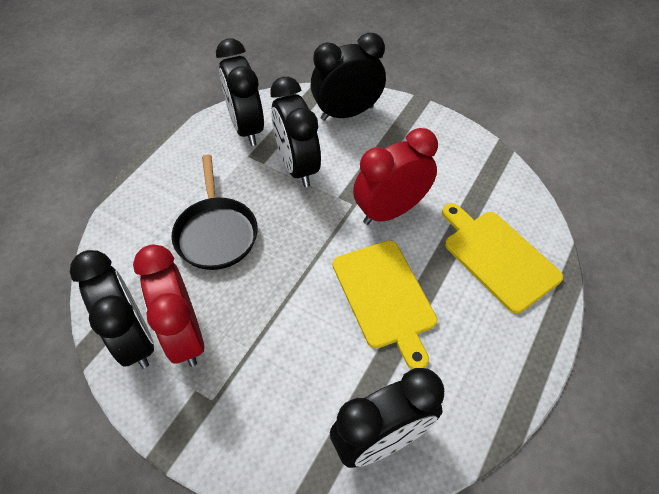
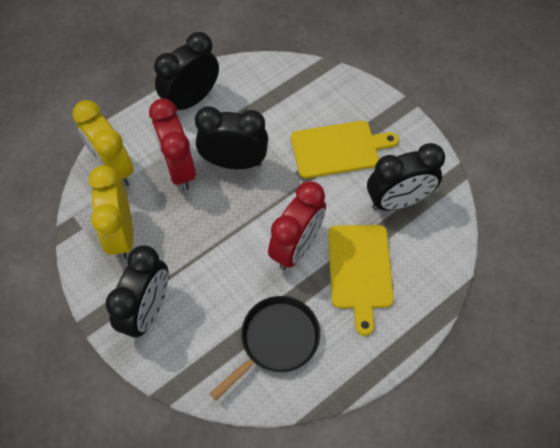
black clock: [70,250,154,369] [216,39,264,146] [270,77,321,187] [311,33,386,121] [330,368,444,468] = 5 -> [106,246,169,338] [154,32,219,113] [195,106,268,169] [367,143,445,211] = 4
yellow clock: none = 0 -> [72,100,134,187] [89,165,133,260] = 2

